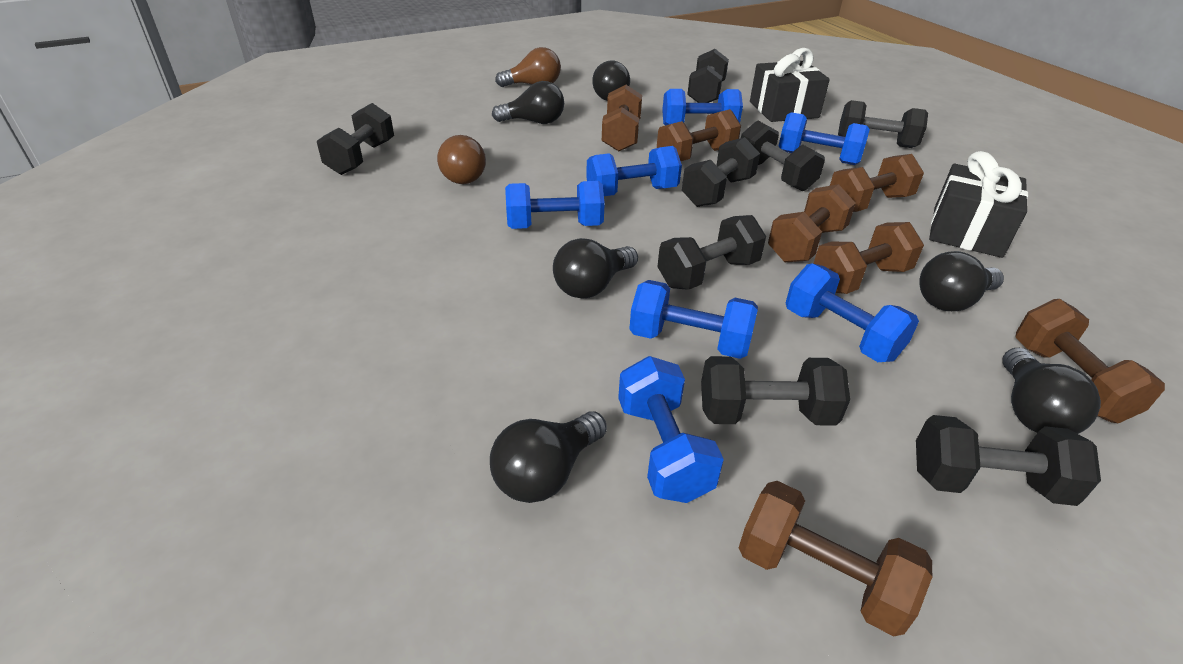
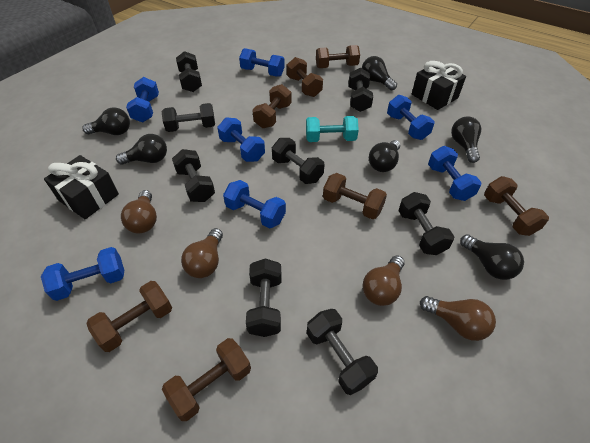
brown light bulb: [437,135,486,184] [495,47,561,87] = 2 -> [121,190,157,234] [181,228,223,278] [363,255,405,306] [420,296,496,341] = 4
turquoise dumbbell: none = 0 -> [306,116,359,142] = 1

